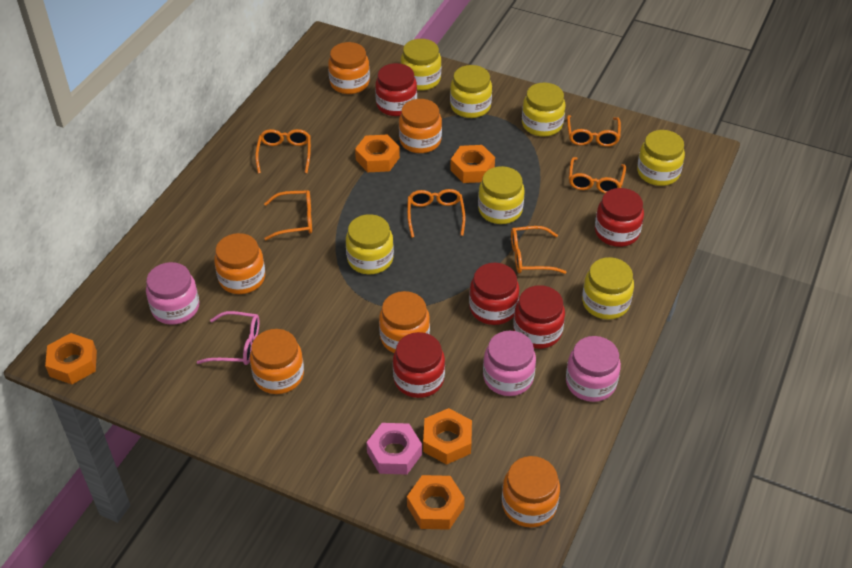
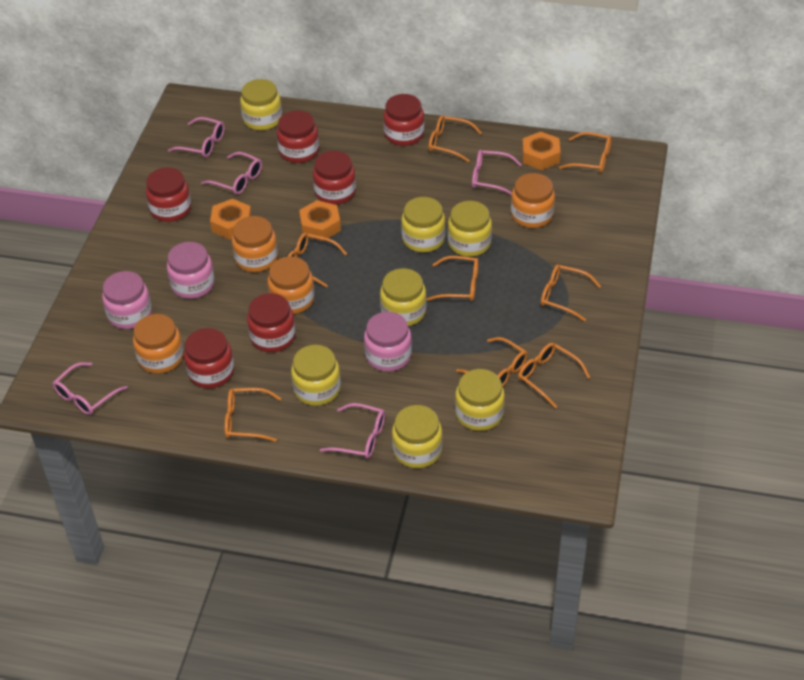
orange glasses: [255,129,311,174] [264,190,312,240] [407,189,465,238] [511,226,567,274] [567,115,621,147] [569,157,626,193] = 6 -> [225,388,281,442] [287,233,347,288] [426,256,479,301] [429,115,482,162] [456,337,528,387] [518,343,590,408] [541,264,601,322] [559,132,612,173] = 8
orange jar: [214,233,265,294] [250,329,304,394] [328,42,370,94] [379,291,430,353] [399,99,442,153] [502,456,560,528] = 6 -> [133,314,184,374] [232,216,278,272] [267,256,315,314] [511,173,555,228] = 4
orange nut: [45,333,97,384] [355,135,400,172] [407,475,465,530] [423,408,472,465] [450,145,495,183] = 5 -> [210,199,252,240] [299,200,341,241] [522,131,560,170] = 3
pink glasses: [196,311,259,365] = 1 -> [53,362,128,415] [168,117,225,157] [201,152,262,195] [320,403,385,459] [472,150,522,195] = 5
pink nut: [366,423,422,475] = 1 -> none = 0
red jar: [375,63,417,116] [393,332,445,398] [469,263,519,325] [513,285,565,349] [595,188,644,247] = 5 -> [146,167,191,222] [184,328,234,388] [247,293,296,352] [277,110,319,163] [313,151,356,205] [383,94,425,146] = 6

